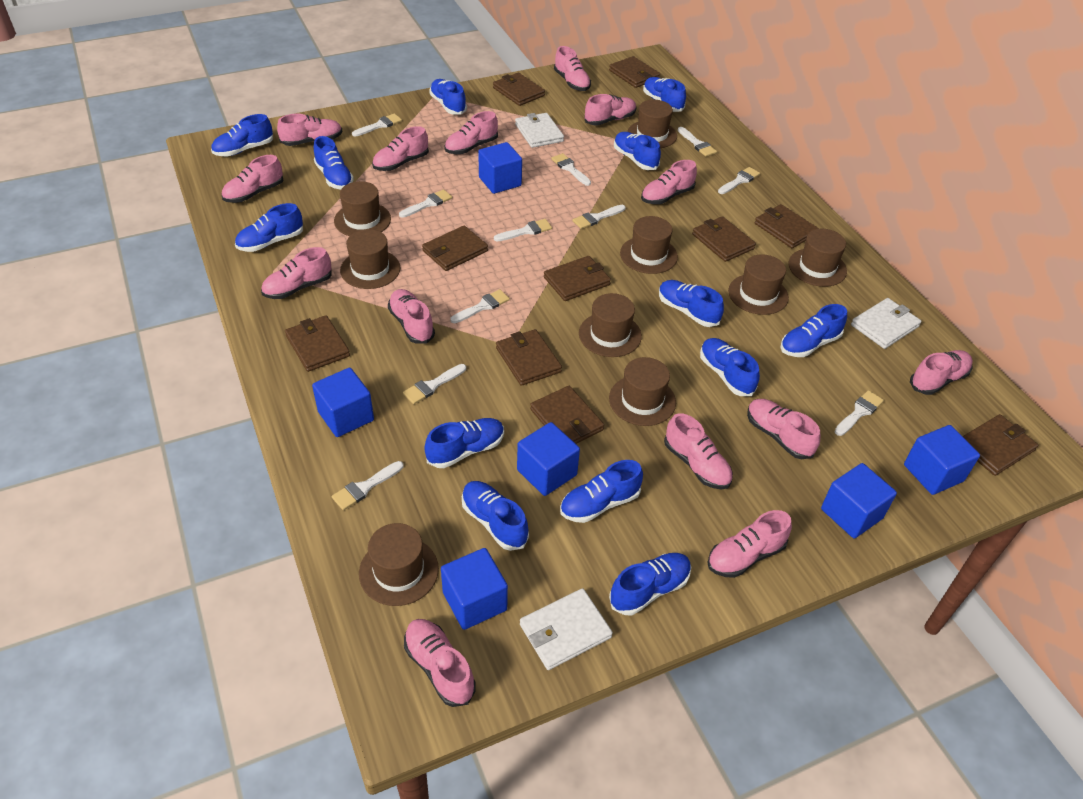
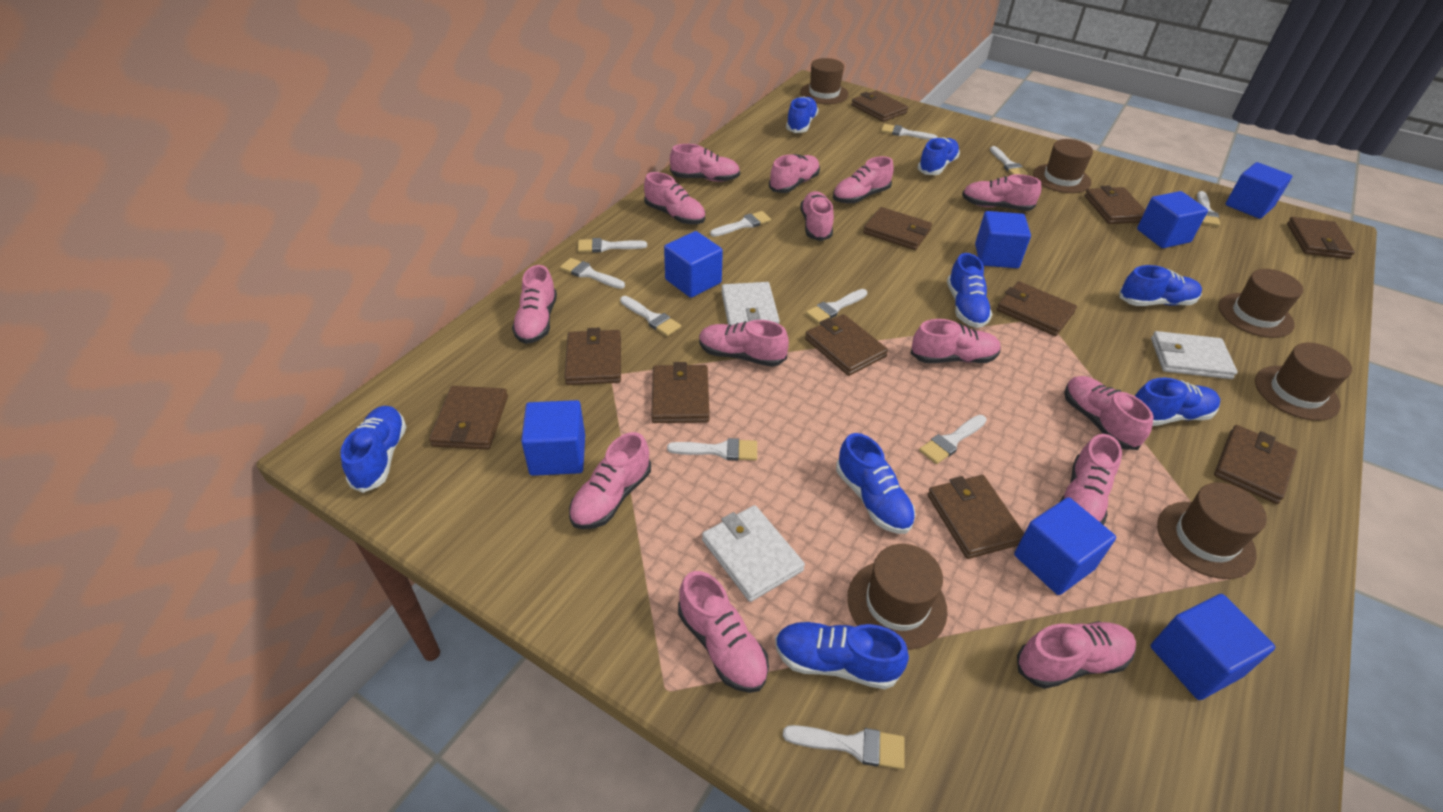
blue cube: [312,368,374,437] [441,548,508,630] [478,142,522,194] [517,422,580,496] [821,463,897,538] [904,425,980,495] = 6 -> [521,400,585,476] [664,231,723,298] [975,211,1031,268] [1014,497,1116,595] [1137,191,1208,248] [1151,594,1275,700] [1226,162,1292,219] = 7
blue shoe: [211,114,273,156] [235,203,303,252] [314,136,354,190] [424,418,504,468] [429,79,467,115] [462,481,529,551] [560,460,643,523] [609,553,691,615] [614,132,661,170] [643,77,686,112] [659,280,724,327] [700,338,760,396] [780,304,847,357] = 13 -> [340,406,406,493] [775,622,909,689] [786,96,818,133] [836,433,916,534] [917,137,960,175] [947,253,992,328] [1120,265,1202,306] [1135,378,1220,426] = 8
brown hat: [334,181,391,236] [340,229,401,289] [359,523,439,606] [579,293,642,357] [609,357,676,426] [620,216,678,274] [628,100,677,148] [728,254,789,315] [789,229,847,287] = 9 -> [800,58,849,104] [847,544,947,650] [1033,139,1093,193] [1157,482,1267,579] [1219,269,1303,338] [1255,343,1352,421] = 6
brown wallet: [285,315,350,372] [422,226,488,271] [493,73,545,106] [496,329,562,386] [530,386,604,444] [544,256,611,301] [609,56,660,88] [692,216,756,262] [755,204,819,248] [962,414,1038,476] = 10 -> [429,386,508,450] [565,328,621,385] [651,362,710,423] [805,314,888,376] [851,91,908,122] [863,207,932,250] [928,475,1024,559] [996,281,1077,336] [1084,185,1145,224] [1214,425,1297,504] [1287,217,1355,259] = 11

